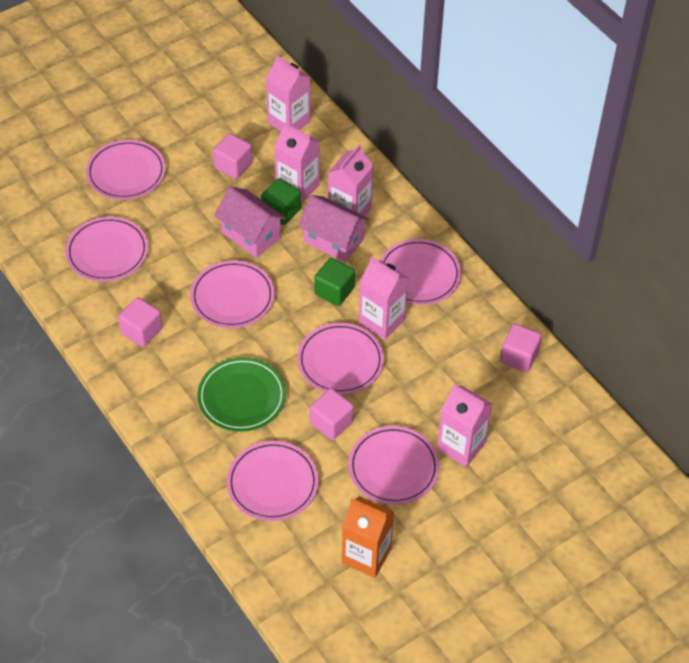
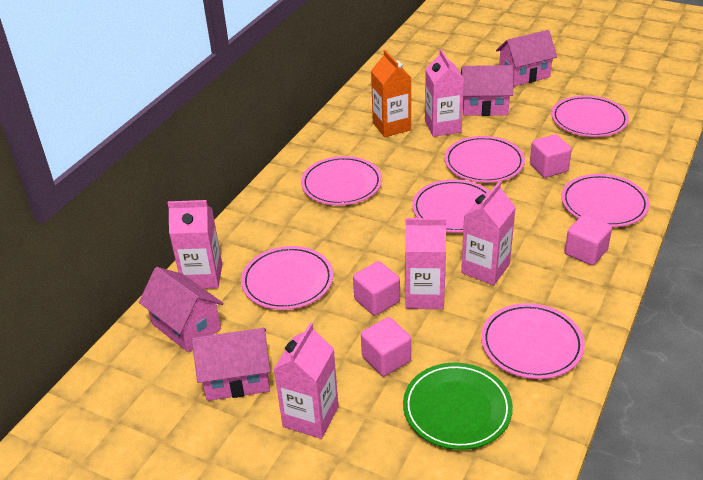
green cube: [261,178,301,225] [314,258,355,306] = 2 -> none = 0
pink house: [214,186,286,258] [298,195,369,262] = 2 -> [139,267,223,352] [192,328,270,401] [461,65,513,116] [496,30,557,86] = 4

